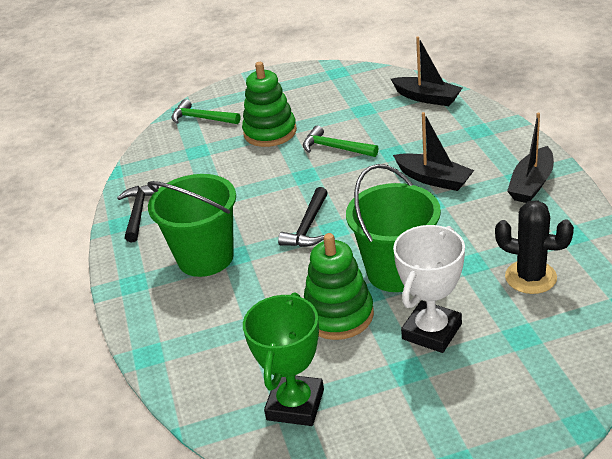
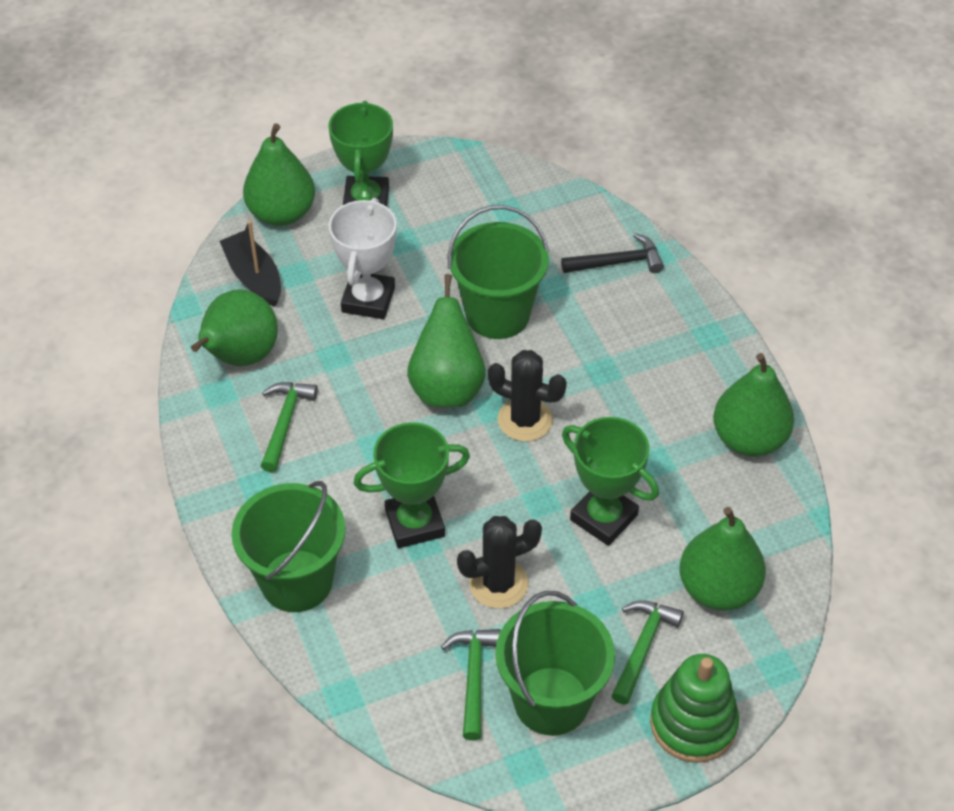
black boat: [391,36,462,106] [393,112,474,191] [507,113,554,203] = 3 -> [220,221,281,307] = 1
black cactus: [495,200,574,294] = 1 -> [457,516,542,608] [488,350,567,441] = 2
black hammer: [117,185,159,242] [278,187,328,247] = 2 -> [561,233,664,273] = 1
green bucket: [148,174,236,277] [346,164,441,292] = 2 -> [232,481,346,612] [448,205,549,339] [495,591,615,736] = 3
green hammer: [171,99,240,124] [303,125,378,157] = 2 -> [261,382,318,472] [441,629,501,740] [611,600,684,704] = 3
green pear: none = 0 -> [191,289,278,366] [243,123,315,226] [407,274,486,407] [680,507,766,610] [713,353,794,457] = 5
green stacking toy: [242,62,297,147] [304,233,374,340] = 2 -> [650,654,739,763] = 1
green trophy: [243,292,324,426] = 1 -> [329,101,393,207] [354,422,470,548] [562,417,659,546] = 3

